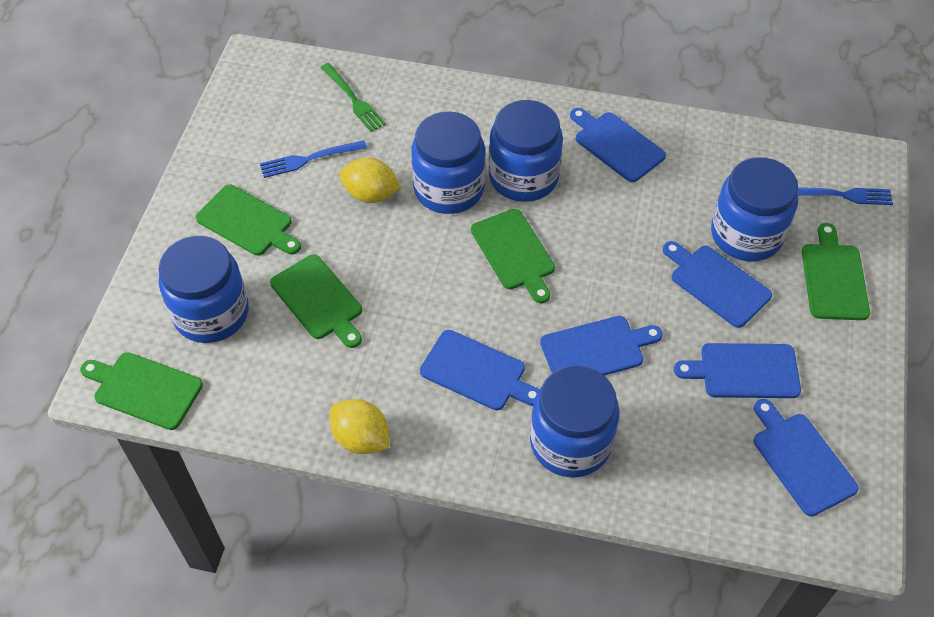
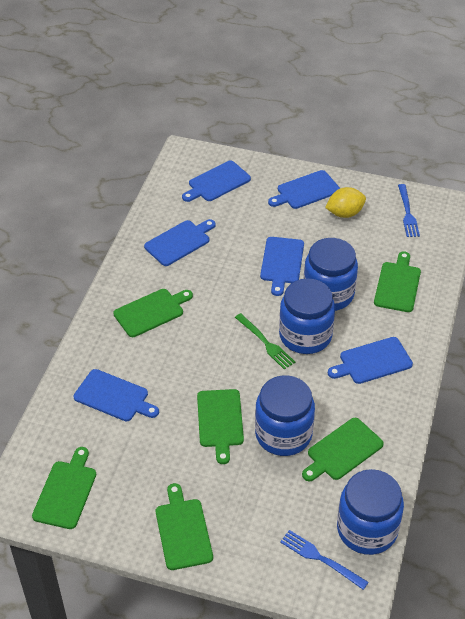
blue jar: [159,236,249,343] [411,111,485,214] [488,100,563,202] [530,365,620,478] [711,157,798,262] = 5 -> [255,375,315,456] [279,278,335,354] [304,238,358,311] [337,469,404,555] = 4
green cutting board: [80,352,203,430] [195,185,301,256] [270,254,362,348] [471,209,555,303] [802,223,870,320] = 5 -> [32,447,96,529] [113,289,193,337] [156,483,213,570] [197,389,244,464] [302,418,384,481] [374,251,421,312] = 6
yellow lemon: [330,399,390,454] [339,157,401,203] = 2 -> [325,187,366,218] = 1

